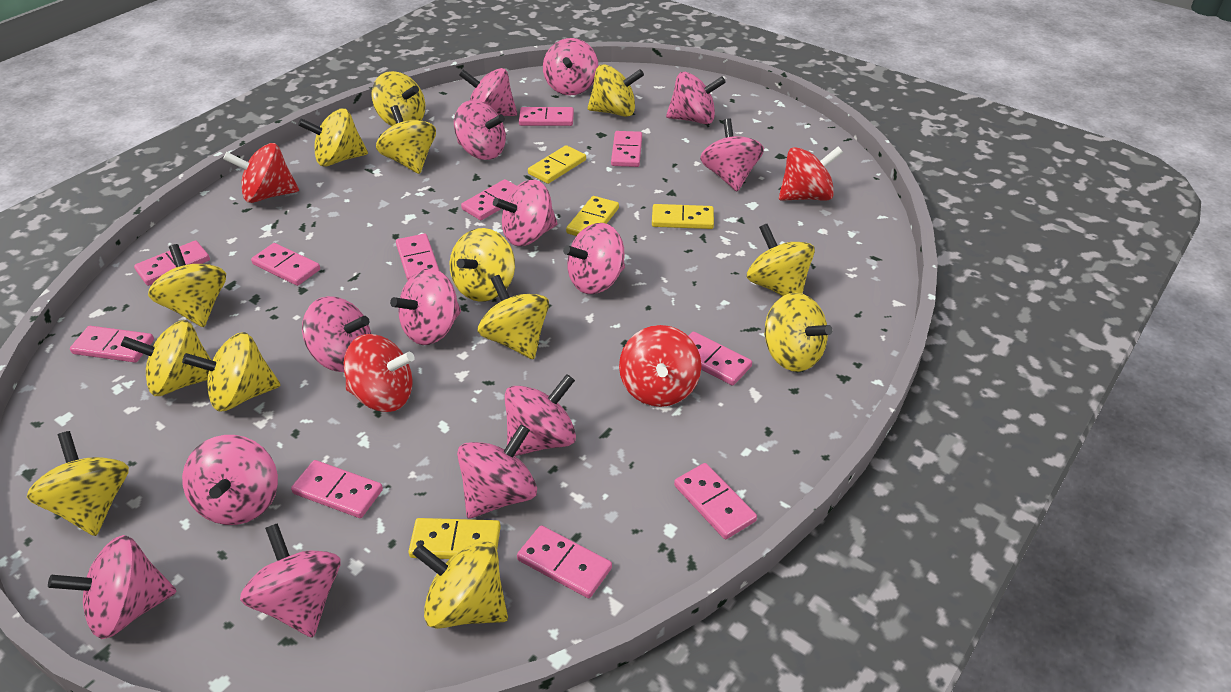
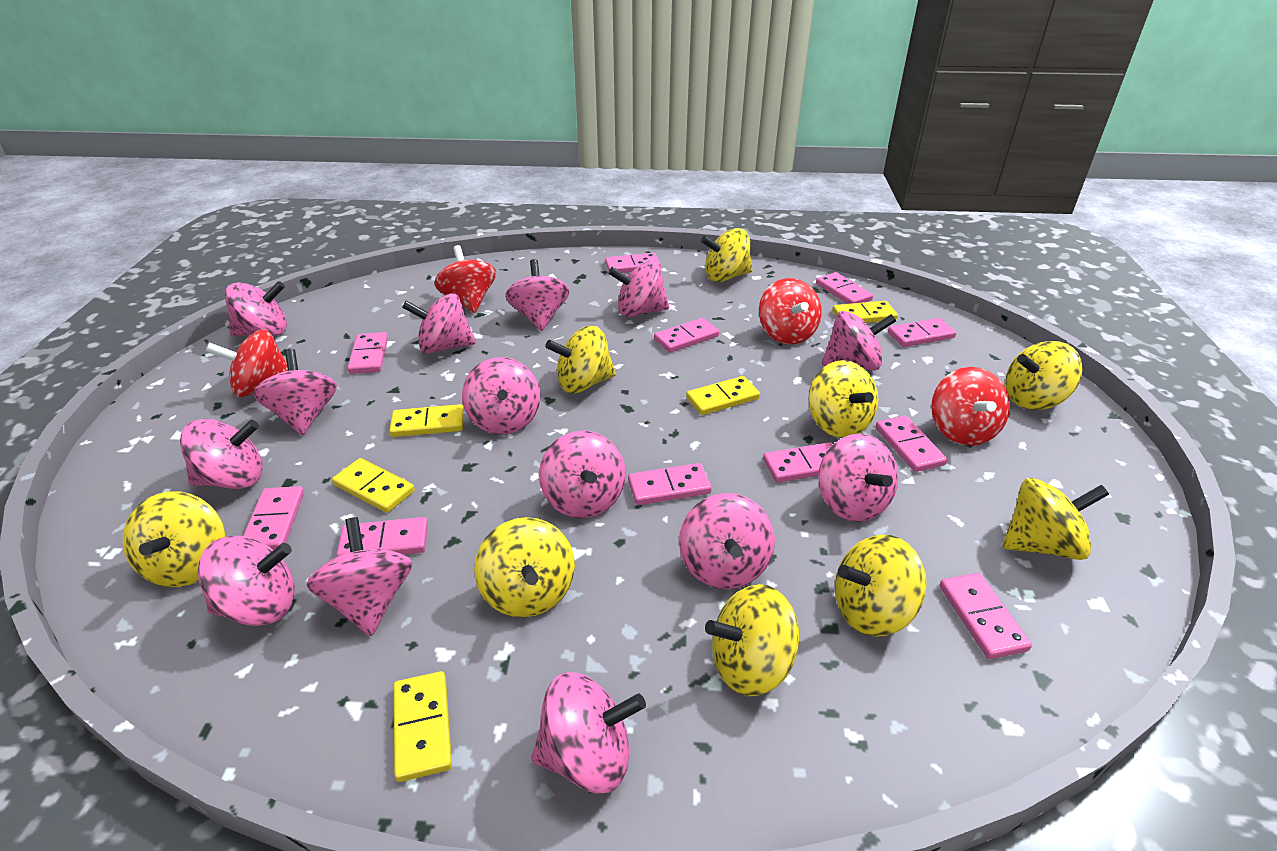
yellow domino: [408,518,501,559] [528,145,586,184] [566,196,619,236] [652,204,714,229] = 4 -> [332,458,415,513] [389,404,464,437] [393,671,452,782] [686,376,760,415] [832,301,898,323] = 5
yellow spinning top: [27,431,129,536] [121,320,211,396] [148,244,226,327] [182,332,281,412] [298,109,368,167] [371,71,425,126] [376,105,436,174] [412,541,508,629] [450,228,515,302] [478,275,549,359] [588,64,644,117] [747,224,815,296] [764,292,832,372] = 13 -> [123,491,225,587] [474,517,575,617] [545,326,616,393] [701,228,752,282] [705,584,799,696] [808,360,878,438] [835,535,927,637] [1003,478,1109,560] [1005,341,1083,410] = 9

